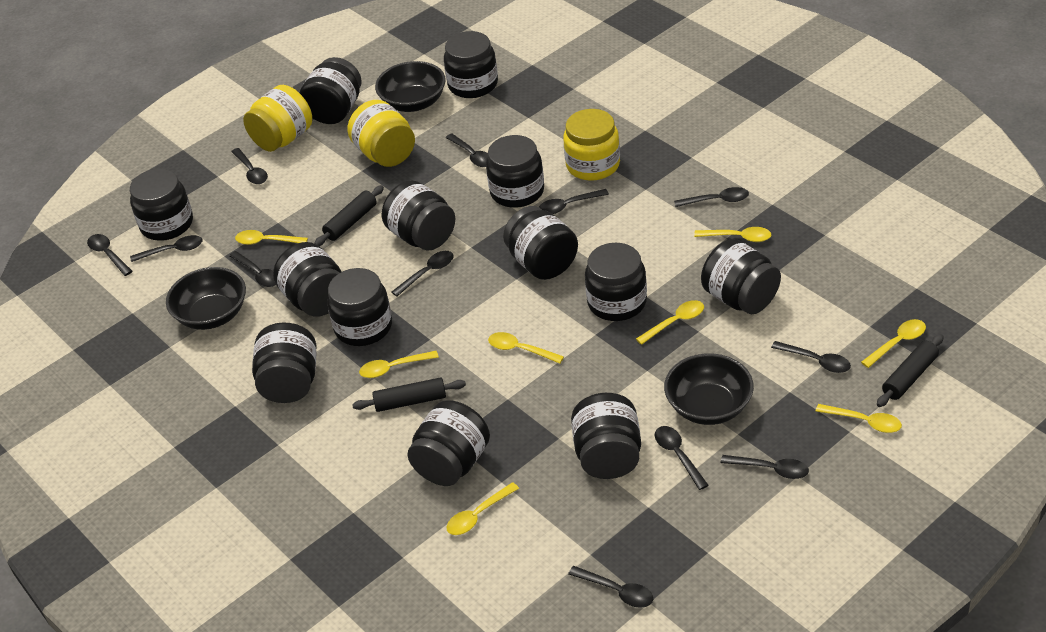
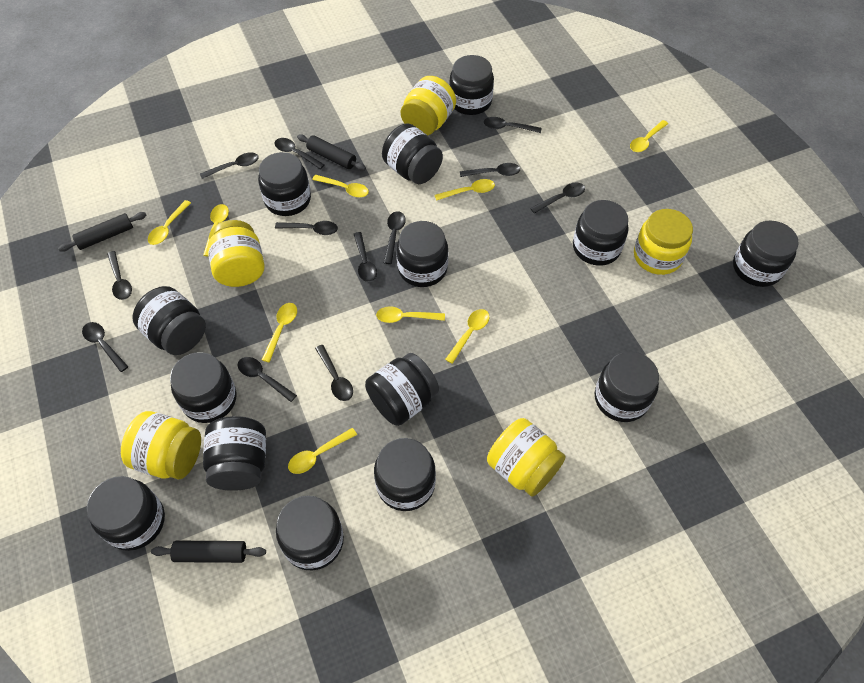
black bowl: [166,267,246,330] [375,61,446,112] [664,353,754,425] = 3 -> none = 0
black jar: [130,169,193,241] [252,322,317,403] [273,242,342,317] [299,57,362,124] [327,268,392,346] [382,180,455,250] [407,400,490,486] [444,31,498,98] [486,135,544,208] [503,206,578,280] [571,393,641,479] [585,243,647,321] [701,239,781,314] = 13 -> [87,476,165,551] [132,286,206,355] [170,352,237,423] [203,416,266,491] [258,152,311,216] [276,496,344,570] [365,353,439,426] [374,438,436,511] [382,123,443,184] [397,221,448,287] [449,55,494,115] [573,200,628,266] [595,352,659,422] [733,220,799,287] = 14
yellow jar: [243,85,312,152] [347,100,415,167] [563,109,620,181] = 3 -> [121,411,201,479] [208,220,264,287] [401,76,456,135] [487,418,566,497] [634,209,693,275] = 5
yellow spoon: [235,230,308,245] [359,351,439,378] [447,482,519,535] [488,332,564,364] [636,300,704,345] [694,227,771,242] [816,404,902,433] [861,319,926,368] = 8 -> [148,200,191,245] [203,204,229,257] [262,303,297,362] [288,428,357,474] [312,175,369,198] [376,306,445,323] [435,179,495,201] [445,309,489,364] [630,120,668,152] = 9

